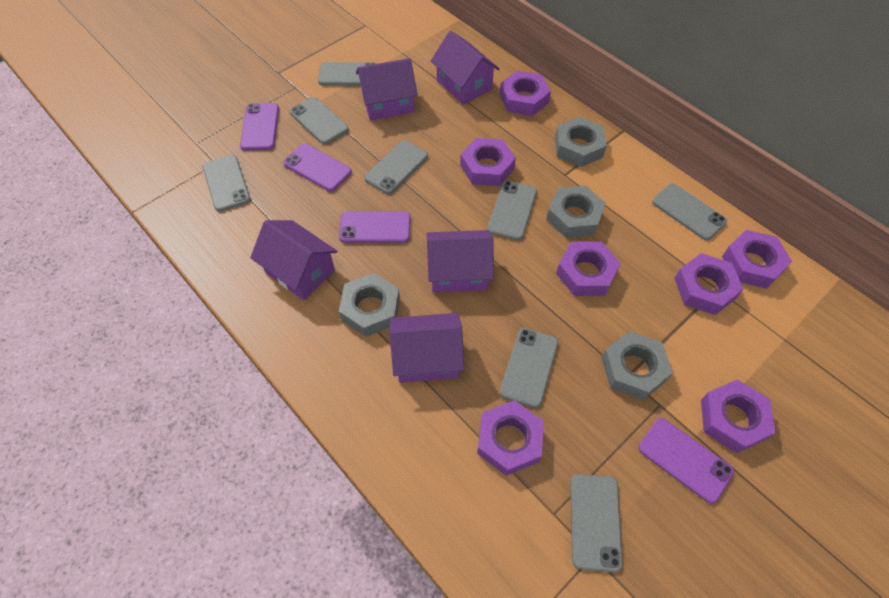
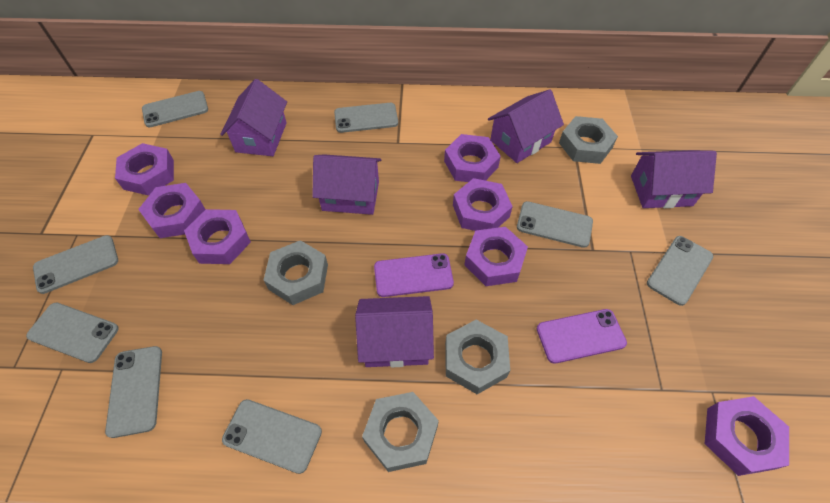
purple phone: [240,103,279,151] [283,144,352,192] [339,212,410,243] [638,418,734,504] = 4 -> [374,253,454,297] [537,309,627,364] = 2

